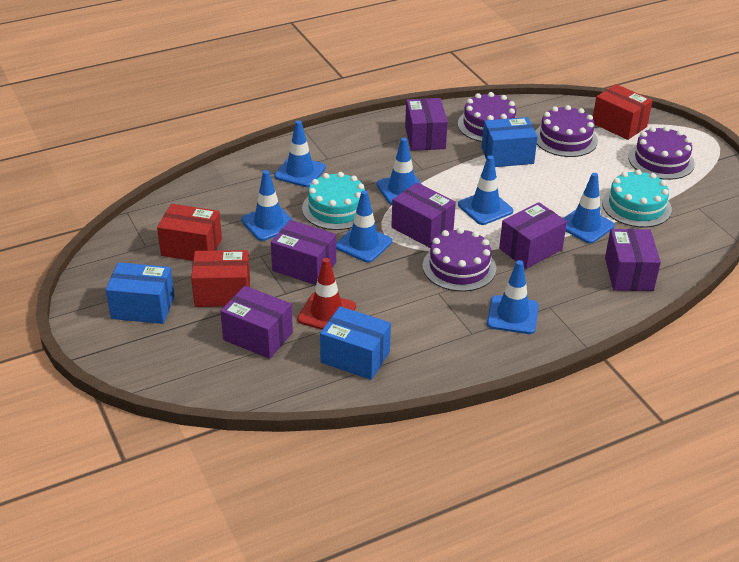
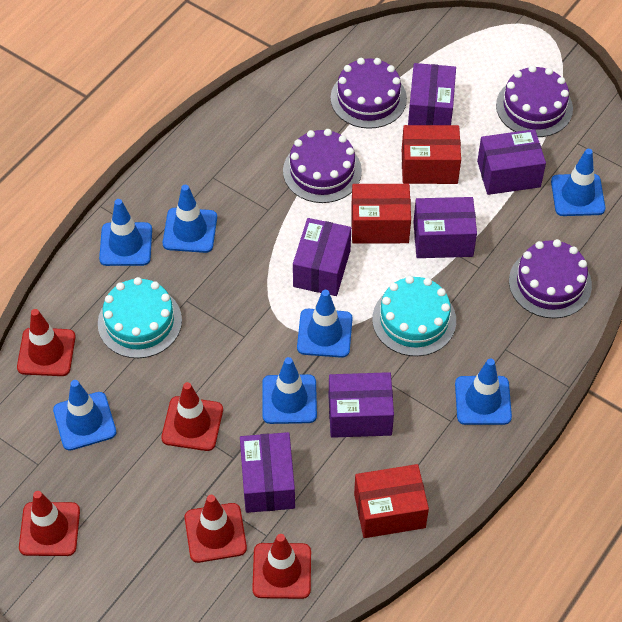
blue box: [106,262,174,324] [320,306,391,380] [482,117,538,167] = 3 -> none = 0
red traffic cone: [297,258,356,330] = 1 -> [17,309,76,376] [19,491,80,556] [161,382,223,451] [185,495,247,563] [252,534,311,599] = 5

